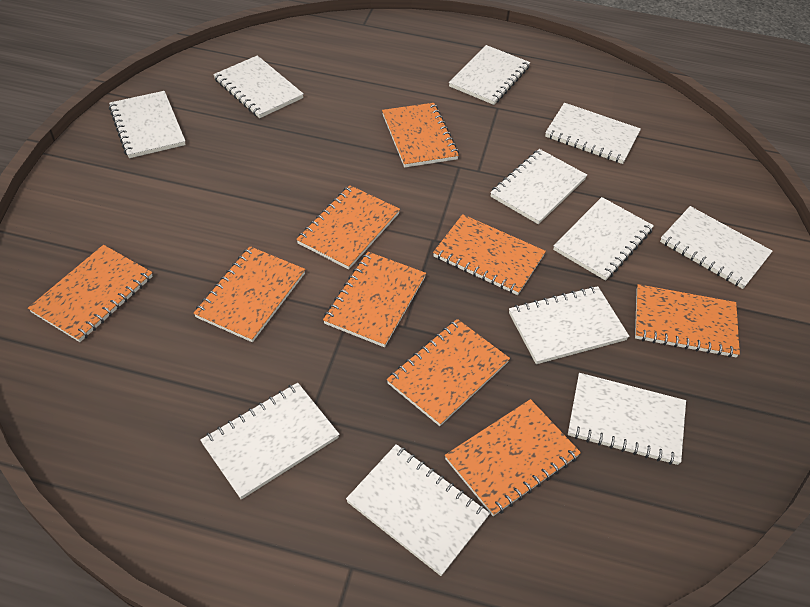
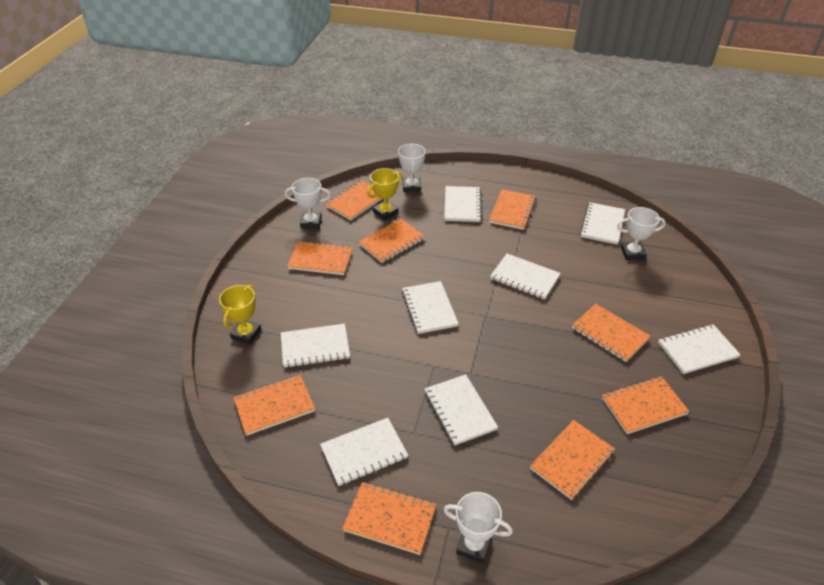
white notebook: [109,91,186,158] [200,383,340,500] [213,55,304,118] [346,444,490,576] [449,45,530,105] [490,149,587,224] [509,286,629,364] [545,103,641,164] [553,197,654,281] [568,373,686,465] [660,206,773,289] = 11 -> [281,324,350,368] [320,418,408,486] [402,281,459,334] [425,374,498,446] [444,186,482,222] [490,254,561,300] [580,202,625,245] [658,324,741,374] = 8
white trophy: none = 0 -> [285,178,331,229] [398,144,426,192] [443,492,513,564] [617,207,666,260] = 4
yellow trophy: none = 0 -> [219,285,261,345] [367,168,402,221] = 2

